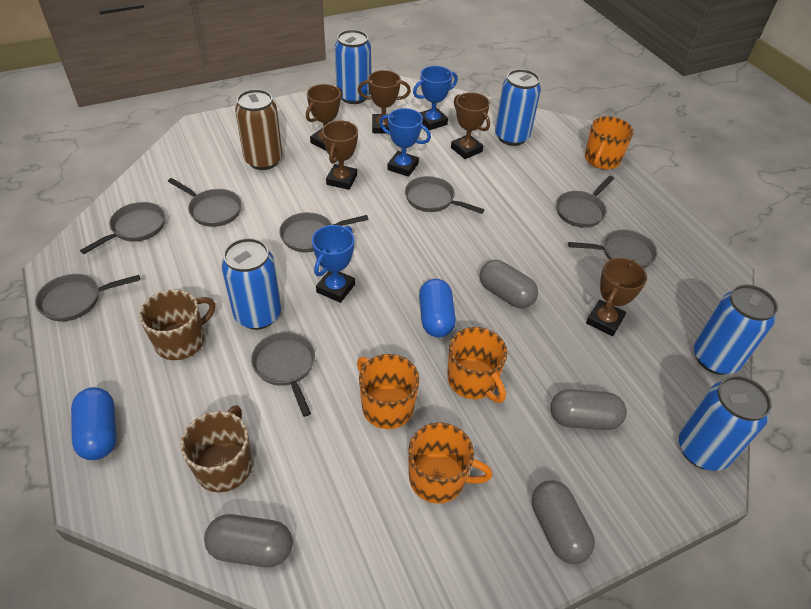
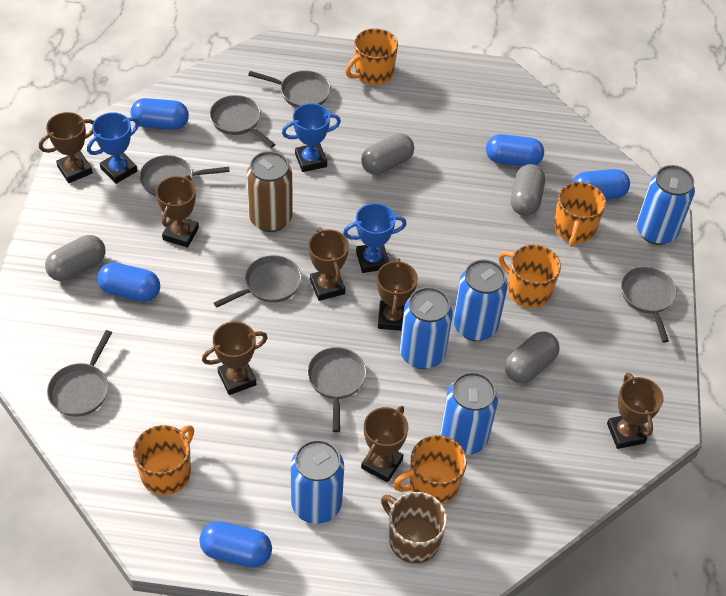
blue capsule: [71,387,117,460] [419,279,456,338] = 2 -> [97,262,160,302] [131,98,189,130] [199,521,272,568] [486,134,544,166] [572,169,630,200] = 5
brown mug: [139,289,215,360] [180,405,252,492] = 2 -> [381,492,447,563] = 1
brown trophy: [306,84,342,151] [322,120,358,190] [358,70,411,134] [451,92,490,159] [586,258,647,336] = 5 -> [39,112,94,183] [156,175,199,248] [202,321,268,395] [308,228,349,301] [361,406,409,482] [377,258,418,331] [607,373,663,449] = 7
grey pan: [35,274,140,322] [80,202,165,254] [168,178,242,227] [251,332,315,417] [279,212,368,252] [405,176,484,214] [556,176,614,228] [568,230,657,269] = 8 -> [47,330,112,417] [139,155,229,197] [210,95,276,148] [214,255,301,307] [248,70,331,108] [307,347,367,432] [621,266,677,343] = 7
orange mug: [357,354,420,429] [408,422,493,504] [447,327,507,403] [585,116,634,169] = 4 -> [133,425,194,495] [345,28,398,85] [393,435,467,504] [498,245,561,308] [554,182,606,247] = 5

